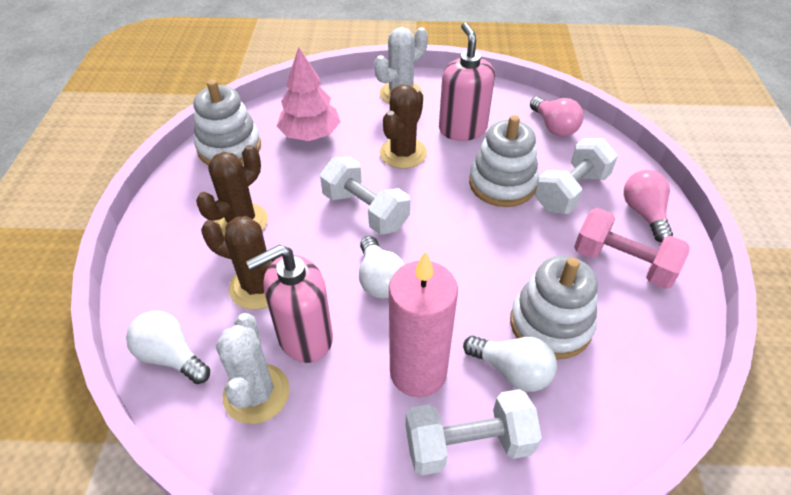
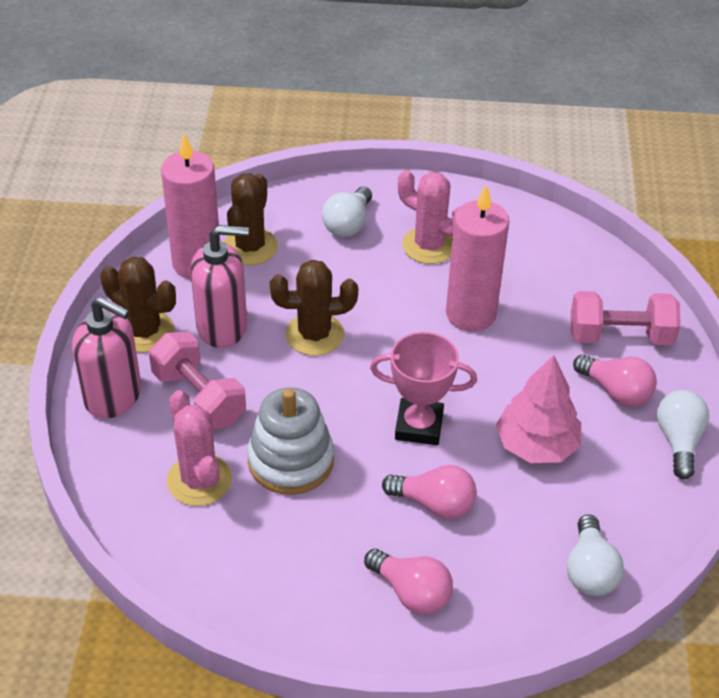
pink cactus: none = 0 -> [167,390,232,506] [398,170,461,264] = 2
pink candle: [389,251,458,397] = 1 -> [161,134,220,279] [446,185,509,331] = 2
pink dumbbell: [574,208,690,289] = 1 -> [149,332,246,430] [571,291,681,345] = 2
pink light bulb: [530,97,584,136] [624,170,673,242] = 2 -> [364,549,453,615] [382,465,477,519] [573,355,657,407] = 3
pink trophy: none = 0 -> [370,332,477,445] = 1
white cactus: [216,313,290,424] [374,27,428,104] = 2 -> none = 0
white dumbbell: [320,157,410,235] [406,389,542,476] [535,138,618,214] = 3 -> none = 0
white stacking toy: [194,80,261,165] [469,115,539,207] [510,256,598,360] = 3 -> [247,387,334,495] = 1

